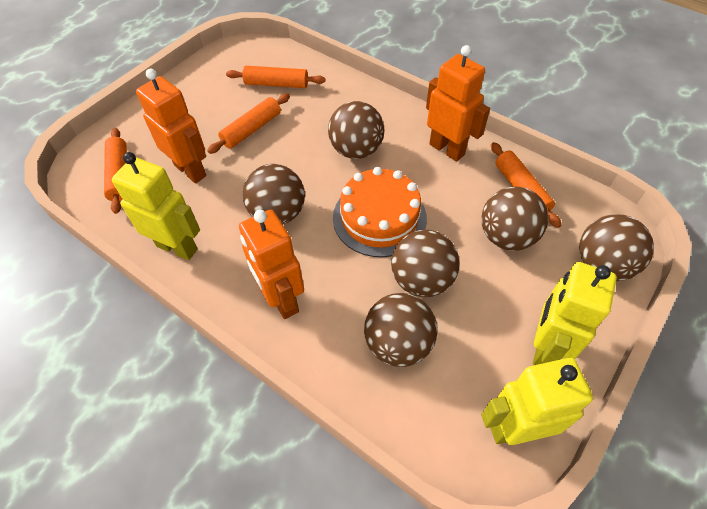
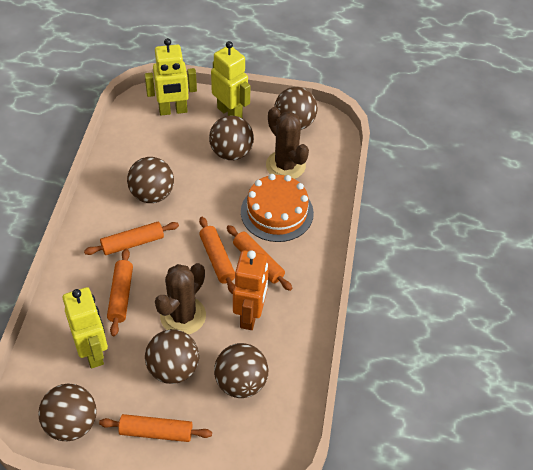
brown cactus: none = 0 -> [155,263,206,335] [266,107,309,179] = 2
orange robot: [136,69,206,183] [239,210,304,319] [426,45,490,162] = 3 -> [233,250,268,330] = 1
orange rolling pin: [104,128,127,214] [207,93,290,154] [226,66,325,88] [491,142,561,228] = 4 -> [84,222,179,255] [99,414,212,442] [107,249,133,336] [199,217,235,294] [227,225,292,291] = 5

